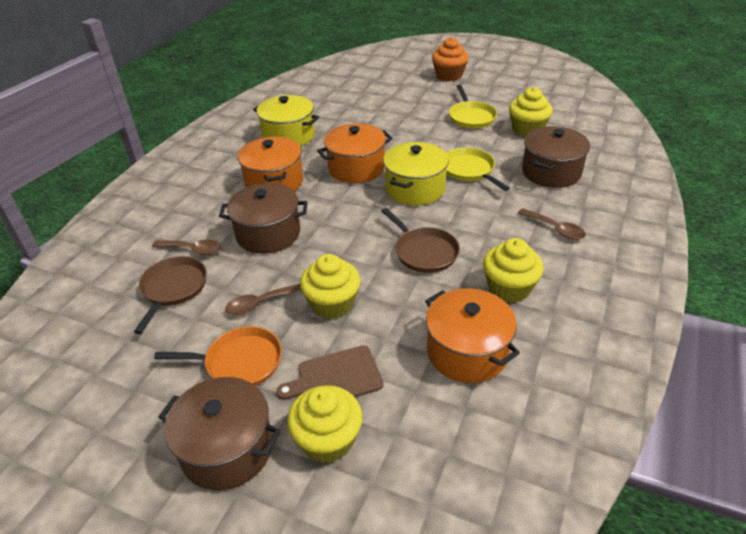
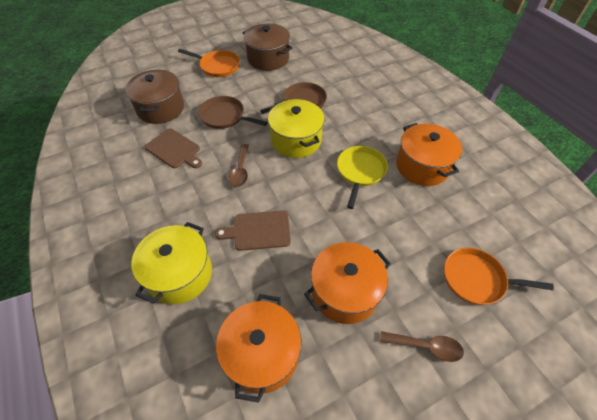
brown cutting board: [276,345,384,400] = 1 -> [145,128,202,168] [215,210,291,251] = 2
brown pot: [158,377,281,490] [219,183,308,254] [522,126,590,188] = 3 -> [125,70,184,124] [243,23,292,71] = 2
brown spoon: [152,240,222,255] [225,284,301,315] [518,208,586,240] = 3 -> [229,144,249,187] [380,331,464,362] = 2
orange cupcake: [432,37,469,81] = 1 -> none = 0
orange pan: [154,326,282,386] = 1 -> [178,49,240,77] [444,247,554,305] = 2
yellow cupcake: [287,385,362,463] [300,254,360,319] [483,238,544,303] [509,87,553,137] = 4 -> none = 0
yellow pan: [446,147,510,191] [449,85,497,129] = 2 -> [337,146,388,209] = 1

